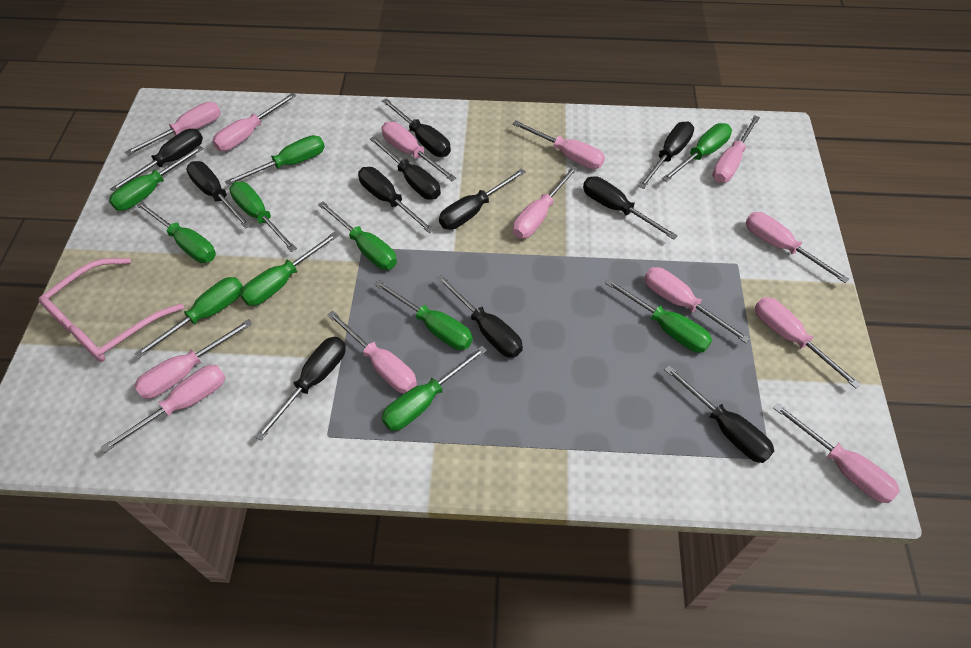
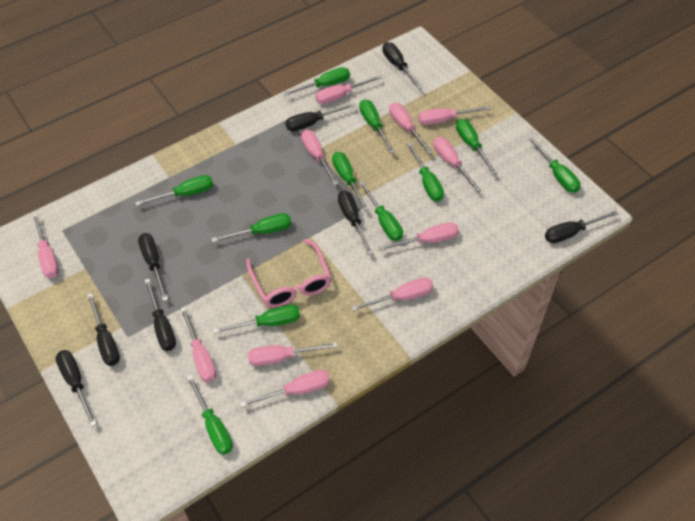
black screwdriver: [110,129,203,192] [186,161,251,228] [255,337,346,441] [358,167,434,233] [370,136,441,200] [382,98,451,157] [436,275,523,358] [439,168,525,230] [583,176,678,240] [638,121,694,189] [664,365,774,463] = 11 -> [56,350,97,427] [87,293,120,366] [138,233,168,301] [145,278,176,351] [285,103,355,131] [338,191,373,255] [382,42,422,89] [545,211,618,243] = 8
pink screwdriver: [101,365,225,453] [125,102,221,156] [134,319,253,399] [212,93,296,151] [327,311,417,393] [381,122,456,181] [513,121,605,169] [513,166,578,239] [644,267,750,343] [712,115,760,183] [746,212,850,283] [755,297,861,389] [773,403,900,503] = 13 -> [33,213,59,278] [180,307,216,382] [240,370,330,408] [248,342,338,366] [301,130,338,186] [315,75,382,104] [351,277,434,311] [380,222,459,251] [389,103,433,155] [418,106,490,125] [433,137,481,192] = 11

